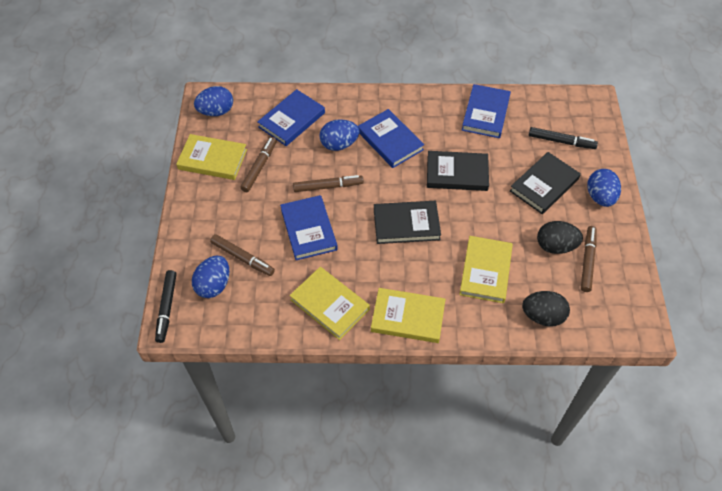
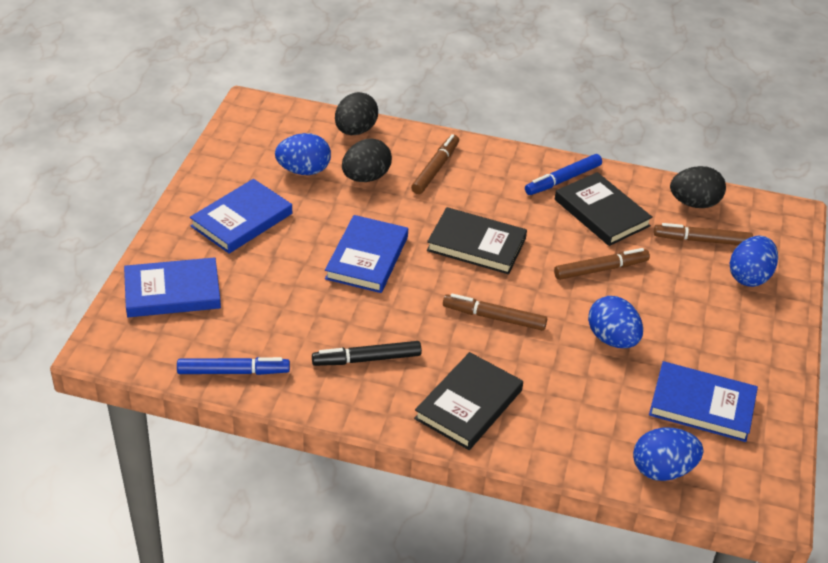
black egg: [522,291,570,327] [537,221,583,254] = 2 -> [335,92,378,135] [342,138,392,182] [670,166,726,208] = 3
black marker: [155,270,177,343] [529,127,598,149] = 2 -> [312,341,422,366] = 1
blue marker: none = 0 -> [177,357,290,375] [525,154,602,195] = 2
yellow book: [176,134,247,180] [289,267,370,340] [371,288,445,343] [459,236,513,303] = 4 -> none = 0

